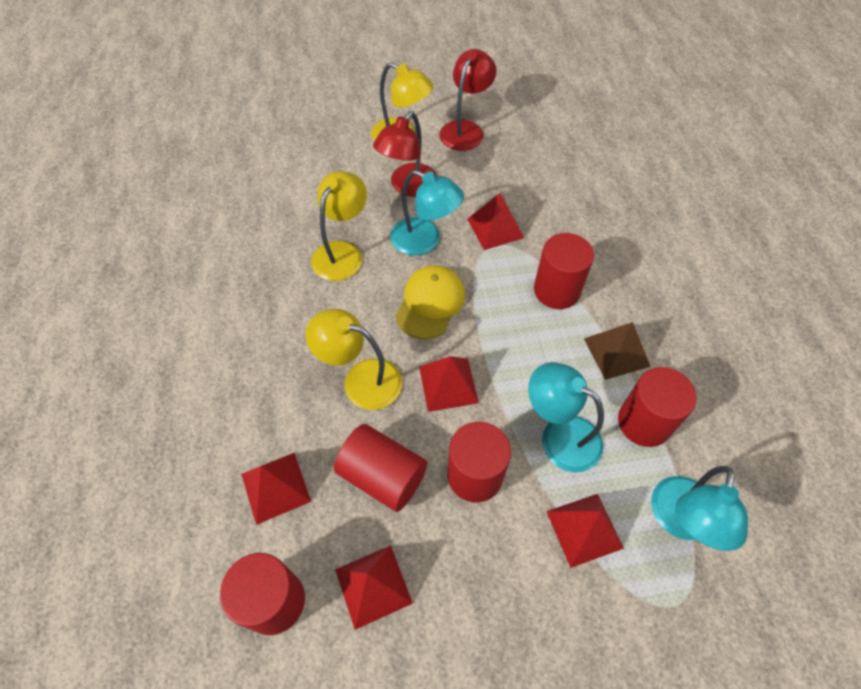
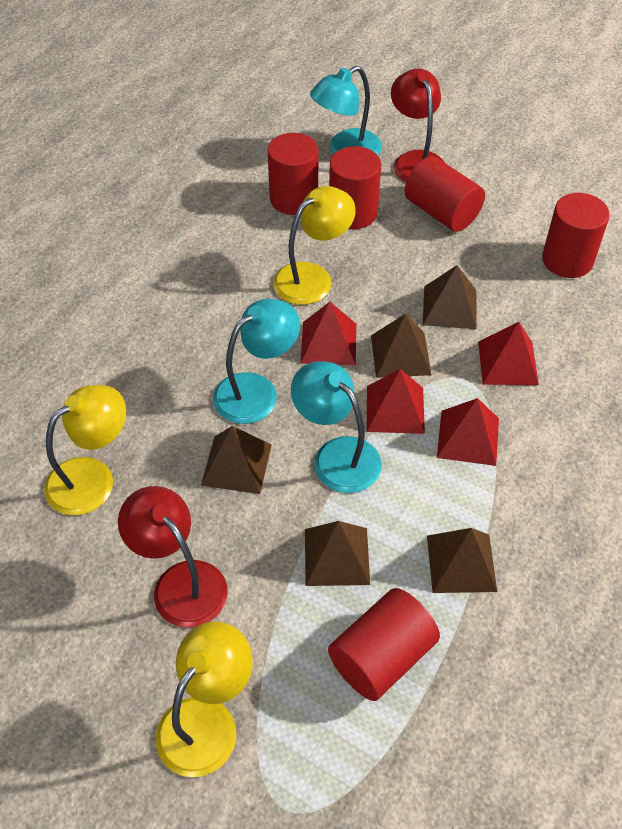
brown pyramid: [584,322,651,380] = 1 -> [201,426,272,494] [305,521,370,586] [371,313,431,378] [423,265,476,329] [427,528,497,593] = 5
red pyramid: [241,453,311,525] [335,546,413,630] [419,356,479,412] [467,193,524,250] [546,494,624,568] = 5 -> [301,302,356,365] [367,369,425,434] [437,398,499,466] [478,322,539,385] = 4
yellow cap: [395,265,465,339] = 1 -> none = 0

